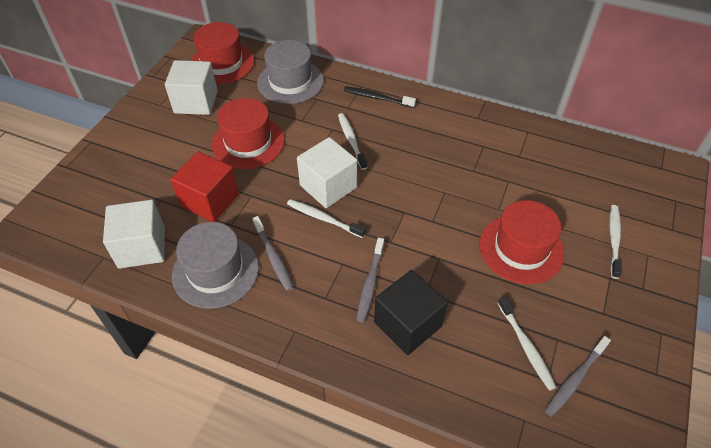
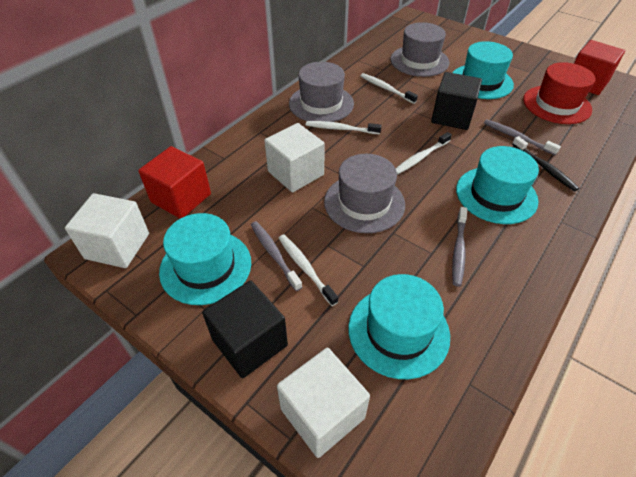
black cube: [374,270,448,355] = 1 -> [202,281,288,378] [431,72,482,130] = 2
grey hat: [172,222,259,309] [257,40,324,104] = 2 -> [289,62,354,122] [324,154,405,233] [390,22,450,77] = 3
red cube: [170,151,239,222] = 1 -> [138,146,211,219] [574,40,625,95] = 2
red hat: [191,22,254,84] [211,98,285,169] [479,200,564,284] = 3 -> [523,62,595,124] = 1
turquoise hat: none = 0 -> [159,213,251,305] [348,274,450,379] [452,41,514,99] [456,146,539,224] = 4

